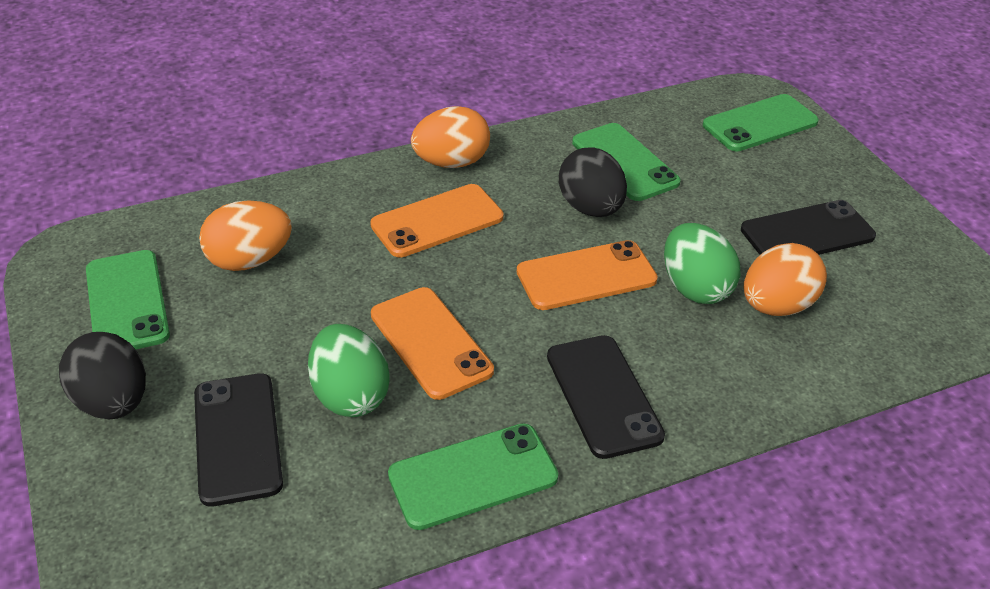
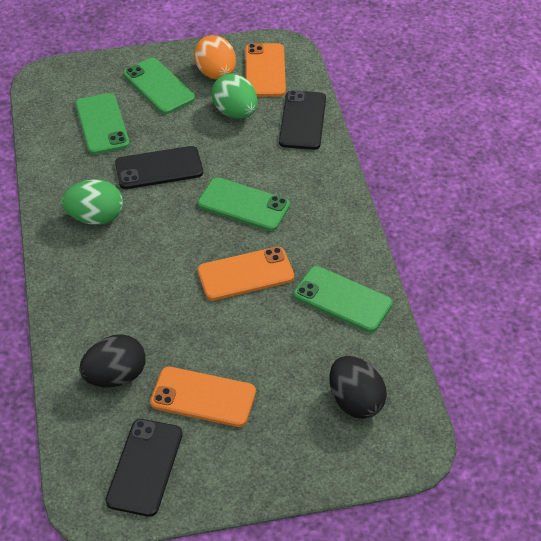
orange egg: [199,200,292,271] [411,106,490,168] [744,243,827,316] = 3 -> [194,35,236,80] = 1

